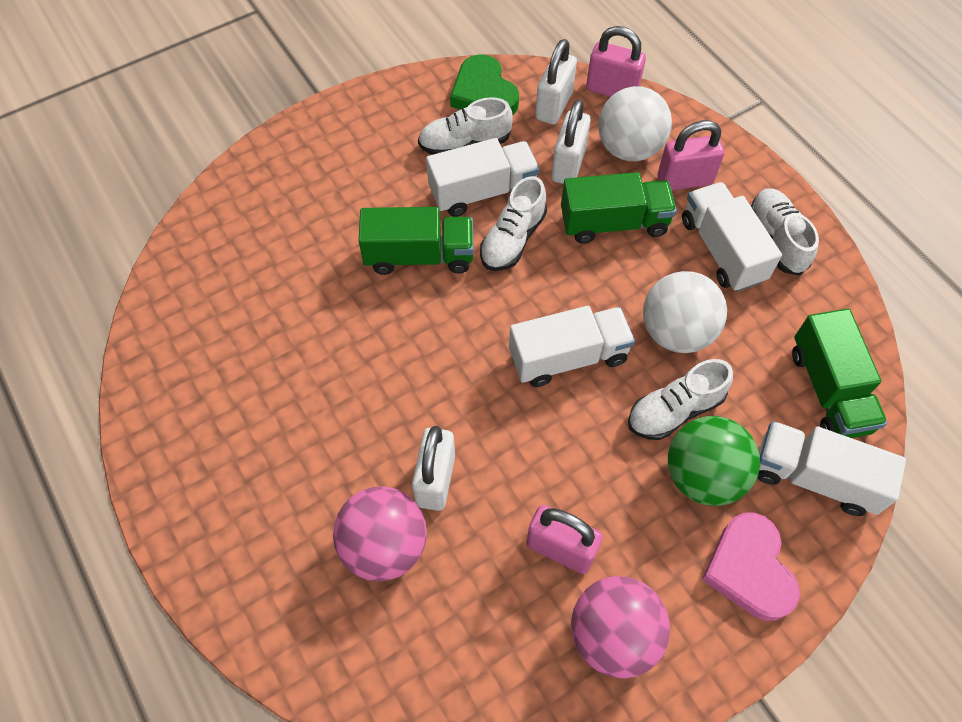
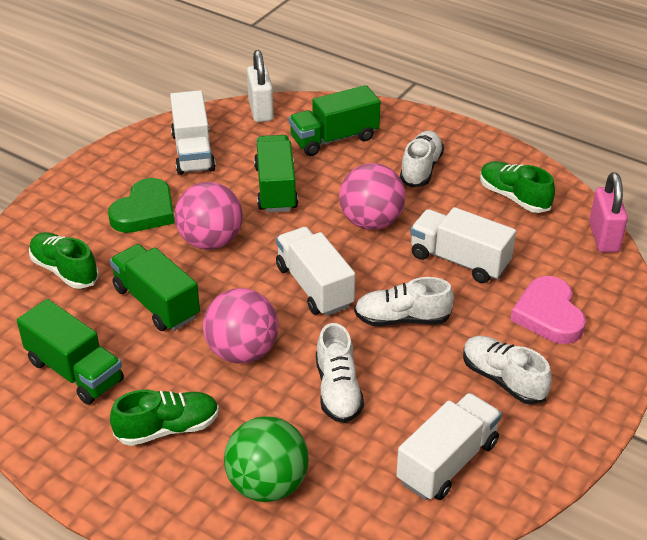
green shoe: none = 0 -> [29,232,99,289] [110,390,219,446] [480,161,555,213] = 3
green truck: [358,207,474,275] [561,172,677,244] [792,309,887,438] = 3 -> [17,299,124,405] [110,244,200,331] [254,135,298,213] [289,85,380,156] = 4
pink ball: [333,486,427,581] [571,576,670,678] = 2 -> [175,182,243,250] [203,288,279,364] [339,163,406,230] = 3
pink padlock: [526,505,603,574] [586,26,646,97] [658,120,724,190] = 3 -> [589,172,628,253] = 1
white ball: [598,86,672,161] [643,271,727,353] = 2 -> none = 0
white padlock: [412,426,455,511] [535,39,577,125] [551,99,591,184] = 3 -> [247,50,274,122] = 1

